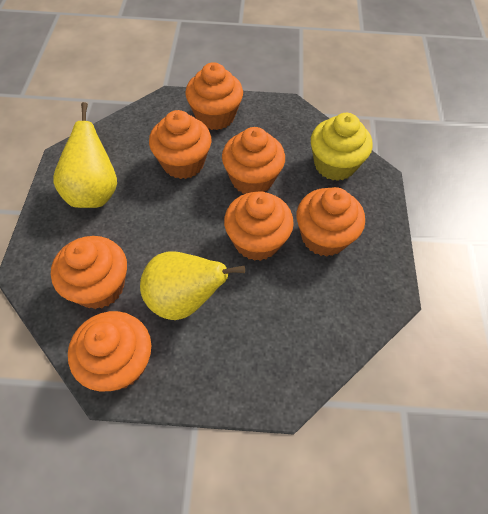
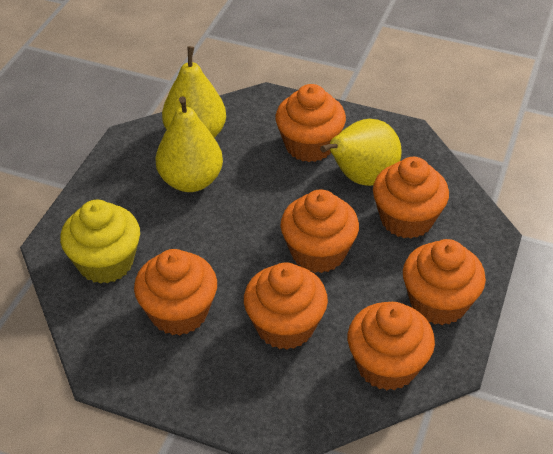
yellow pear: [53,102,117,208] [140,251,245,320] = 2 -> [156,96,223,192] [162,46,226,138] [320,119,402,186] = 3

